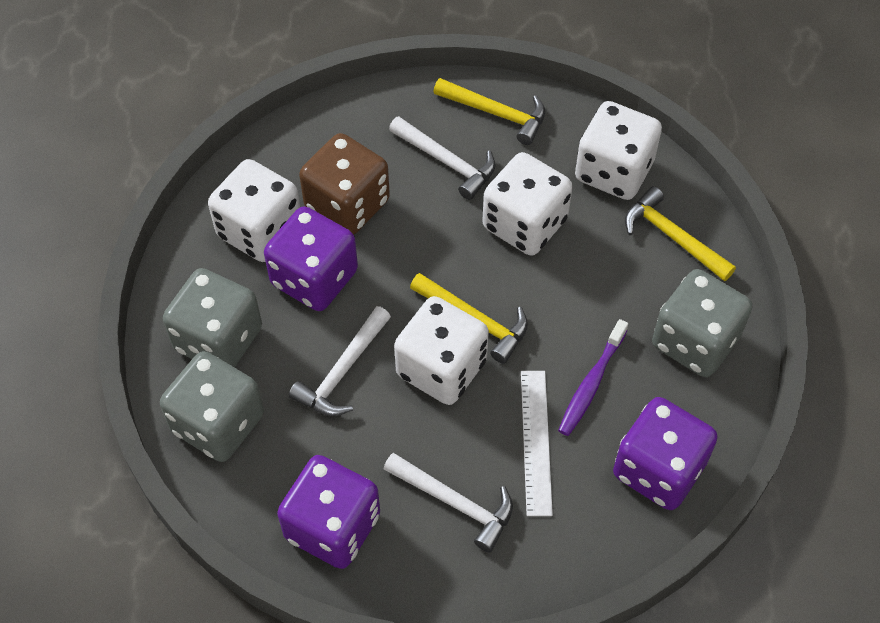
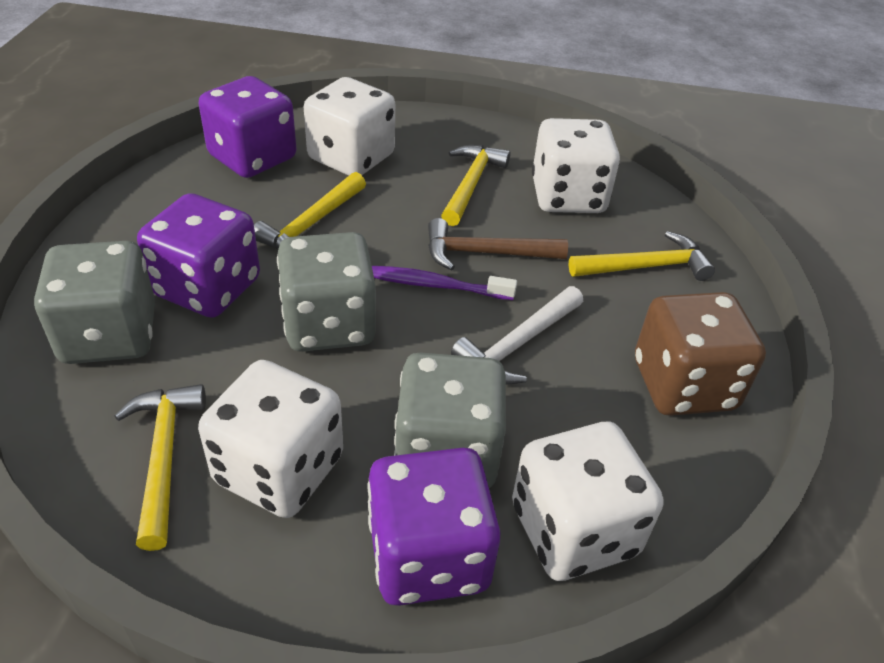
brown hammer: none = 0 -> [428,218,568,271] = 1
white hammer: [289,306,391,416] [384,453,513,552] [389,116,496,200] = 3 -> [451,286,583,385] = 1
white ruler: [521,371,553,516] = 1 -> none = 0
yellow hammer: [410,273,528,364] [434,78,545,145] [625,186,736,281] = 3 -> [114,384,206,551] [254,172,366,249] [441,145,511,226] [569,231,715,281] = 4

